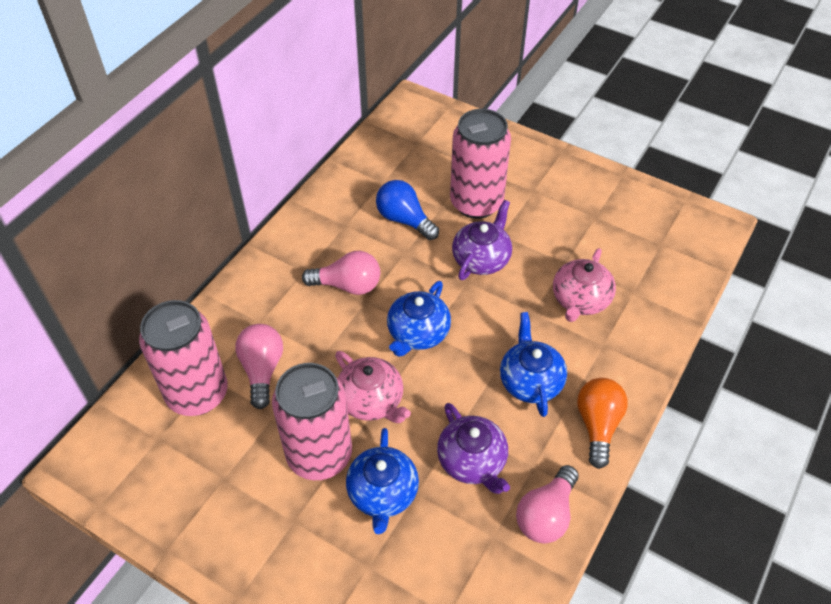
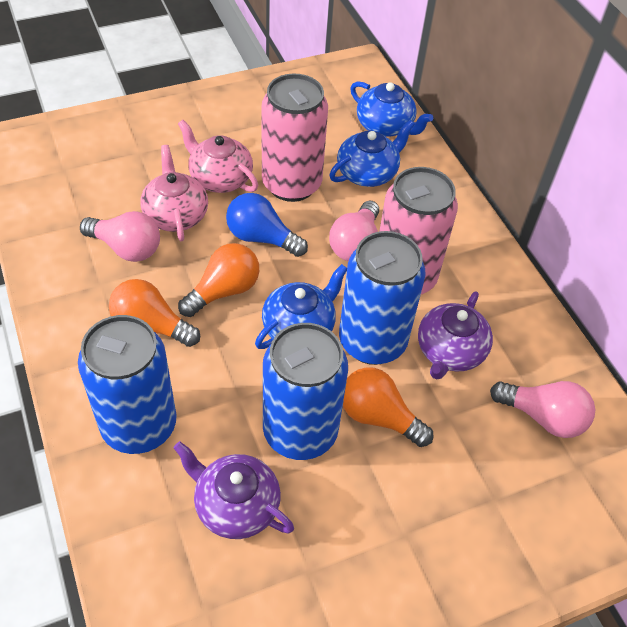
blue can: none = 0 -> [78,315,176,454] [263,323,348,460] [339,231,426,365] = 3
orange light bulb: [577,378,628,469] = 1 -> [109,279,200,347] [178,243,259,317] [343,367,433,447] = 3
pink can: [139,300,228,416] [272,363,352,480] [450,109,511,219] = 3 -> [262,73,328,202] [379,167,458,295] = 2

